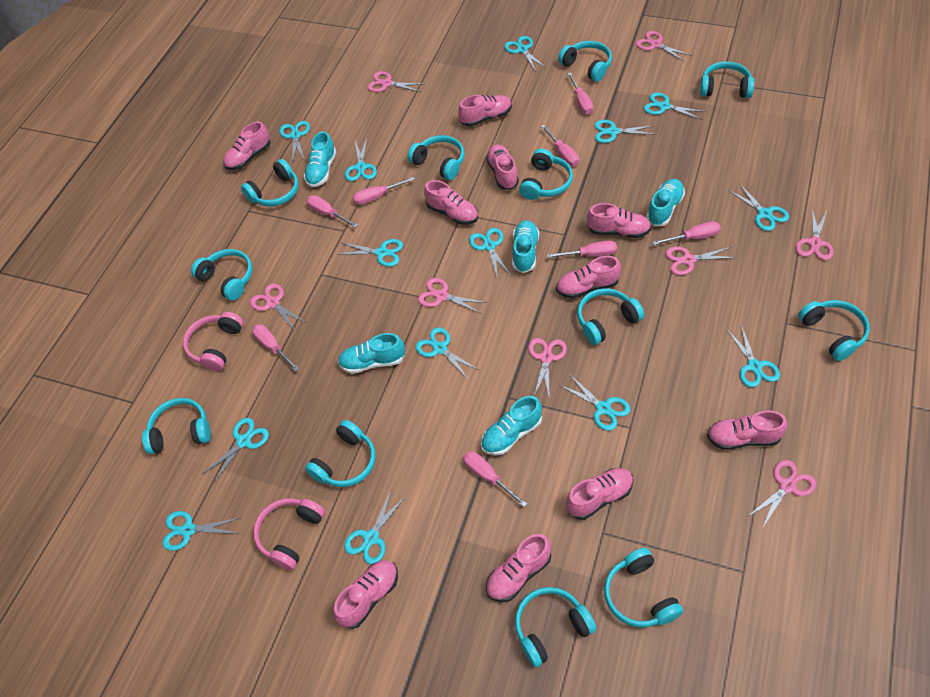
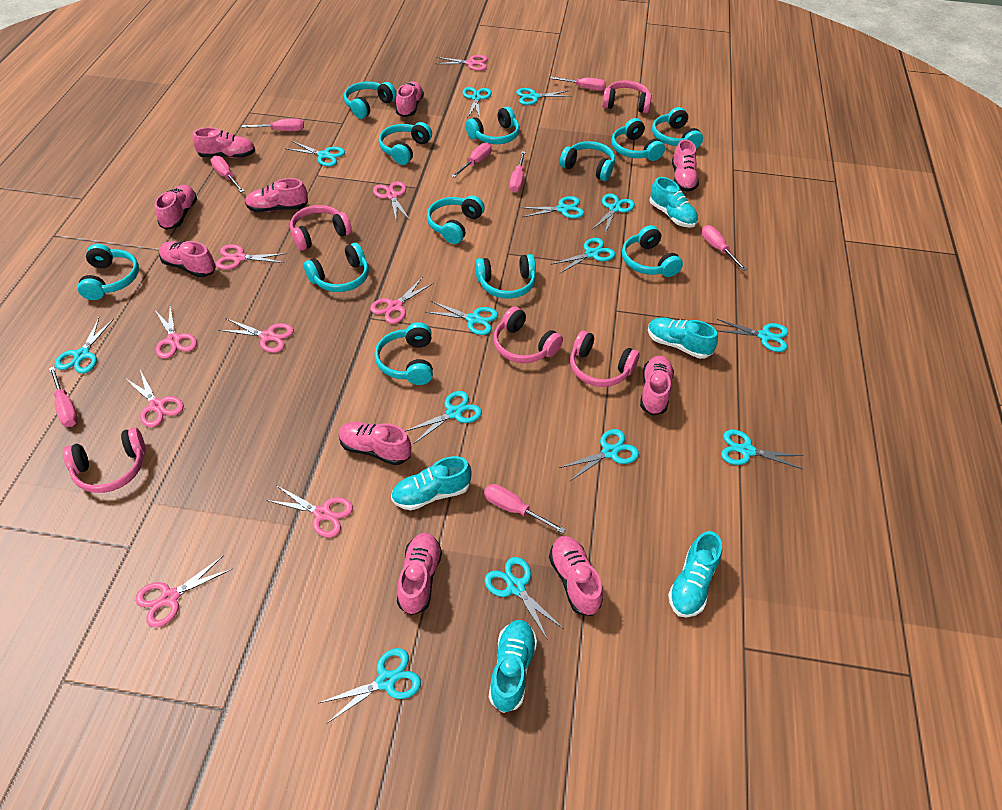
pink headphones: [183,312,244,371] [253,498,325,570] = 2 -> [63,428,146,493] [290,205,352,251] [493,306,563,363] [570,330,640,387] [602,80,652,113] = 5
pink scissors: [250,284,307,331] [368,71,424,92] [418,278,487,314] [528,338,567,401] [636,31,692,62] [665,246,737,275] [747,460,816,527] [795,208,834,260] = 8 -> [125,370,184,427] [135,555,232,627] [155,305,197,359] [216,244,287,270] [218,319,294,353] [266,485,353,538] [370,278,434,324] [373,181,410,220] [436,55,488,71] = 9

